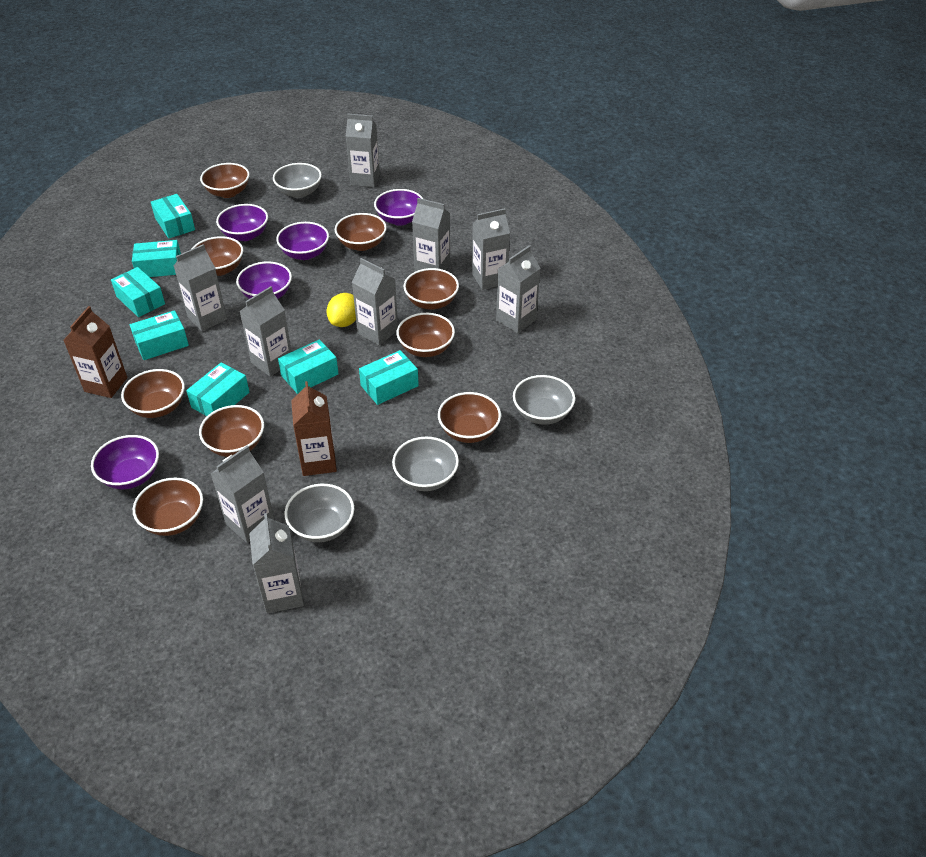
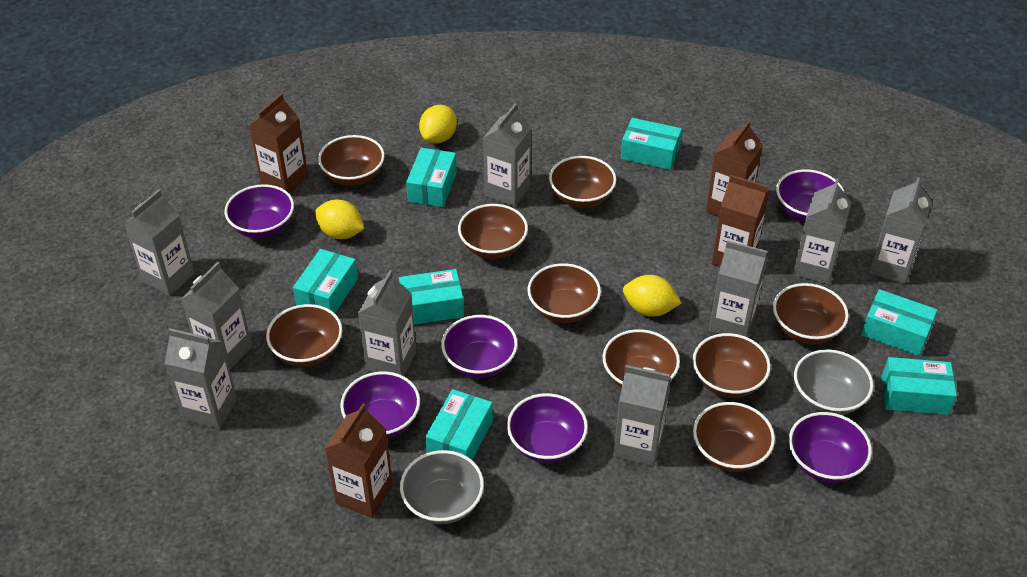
brown carton: [63,306,127,398] [291,381,337,476] = 2 -> [249,93,308,194] [325,404,393,518] [706,120,763,217] [711,175,769,267] = 4
grey bowl: [273,163,322,198] [284,484,354,542] [392,437,459,491] [513,375,575,425] = 4 -> [400,450,484,524] [794,349,874,415] = 2
purple bowl: [91,435,159,489] [216,204,268,241] [236,261,292,299] [276,222,329,260] [374,189,423,226] = 5 -> [224,184,294,238] [340,371,420,438] [441,315,518,378] [507,393,588,463] [776,169,845,222] [789,412,872,483] = 6
yellow lemon: [327,293,356,327] = 1 -> [315,200,364,239] [419,105,457,143] [623,275,681,317] = 3

